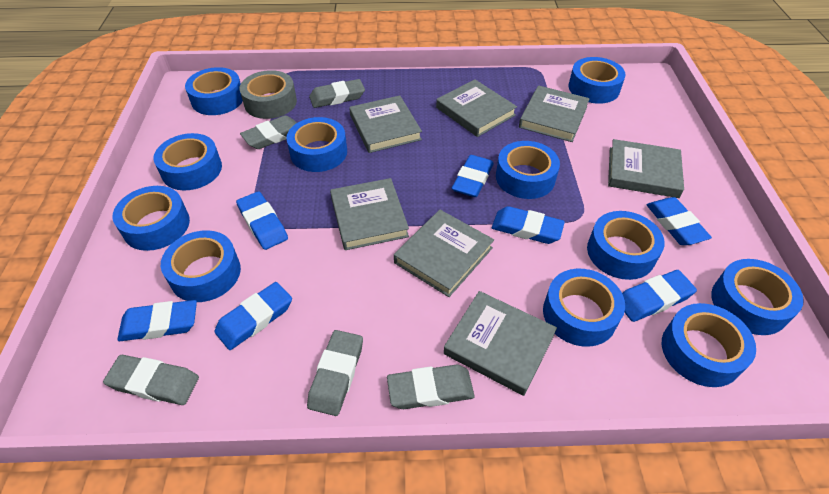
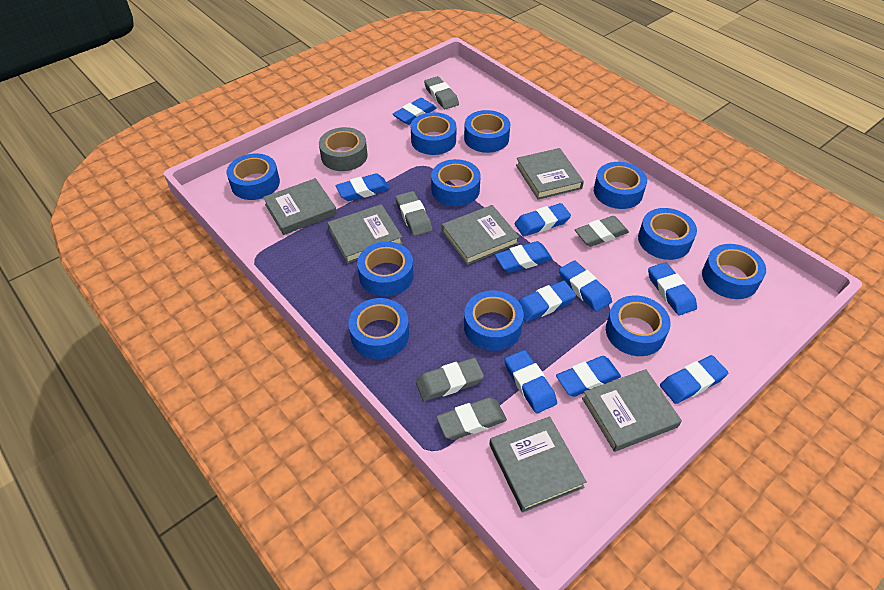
blue eraser: [117,300,197,341] [214,282,292,350] [236,191,288,250] [452,155,494,197] [492,206,565,244] [622,270,697,322] [646,197,712,245] = 7 -> [335,173,390,201] [393,98,437,125] [495,241,552,273] [504,350,557,413] [514,203,571,236] [518,281,576,322] [556,356,621,397] [559,260,612,312] [648,262,697,315] [660,355,728,404] = 10
grey book: [330,178,409,250] [349,95,422,153] [394,210,494,297] [436,79,517,137] [444,291,557,396] [519,85,590,142] [608,139,684,198] = 7 -> [263,178,337,235] [327,204,403,264] [442,205,519,265] [489,416,587,512] [516,148,584,199] [582,369,682,452] = 6

